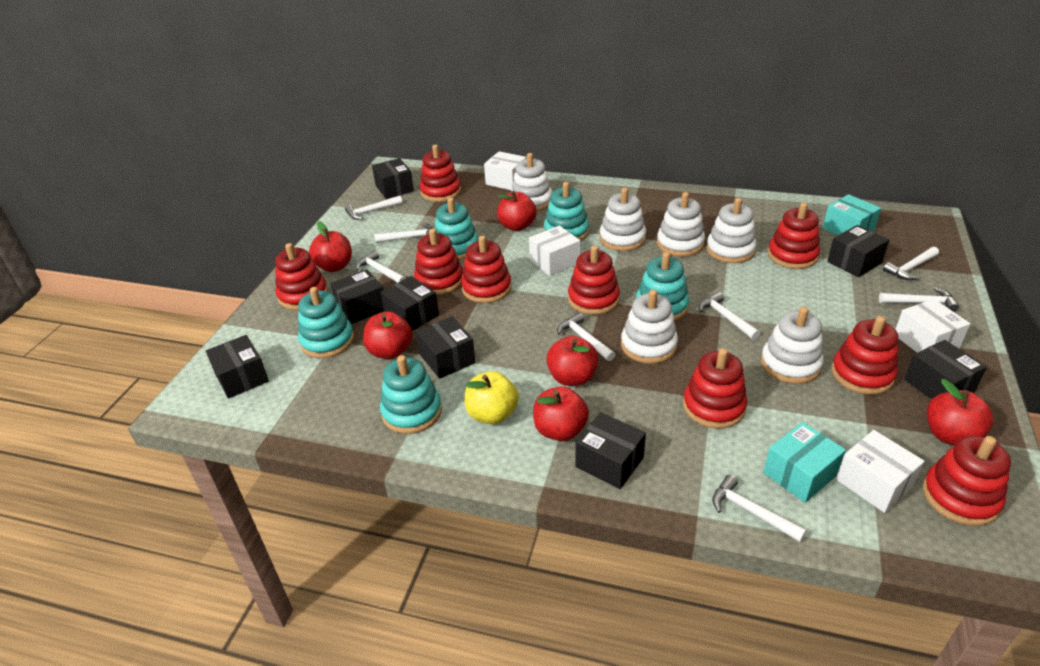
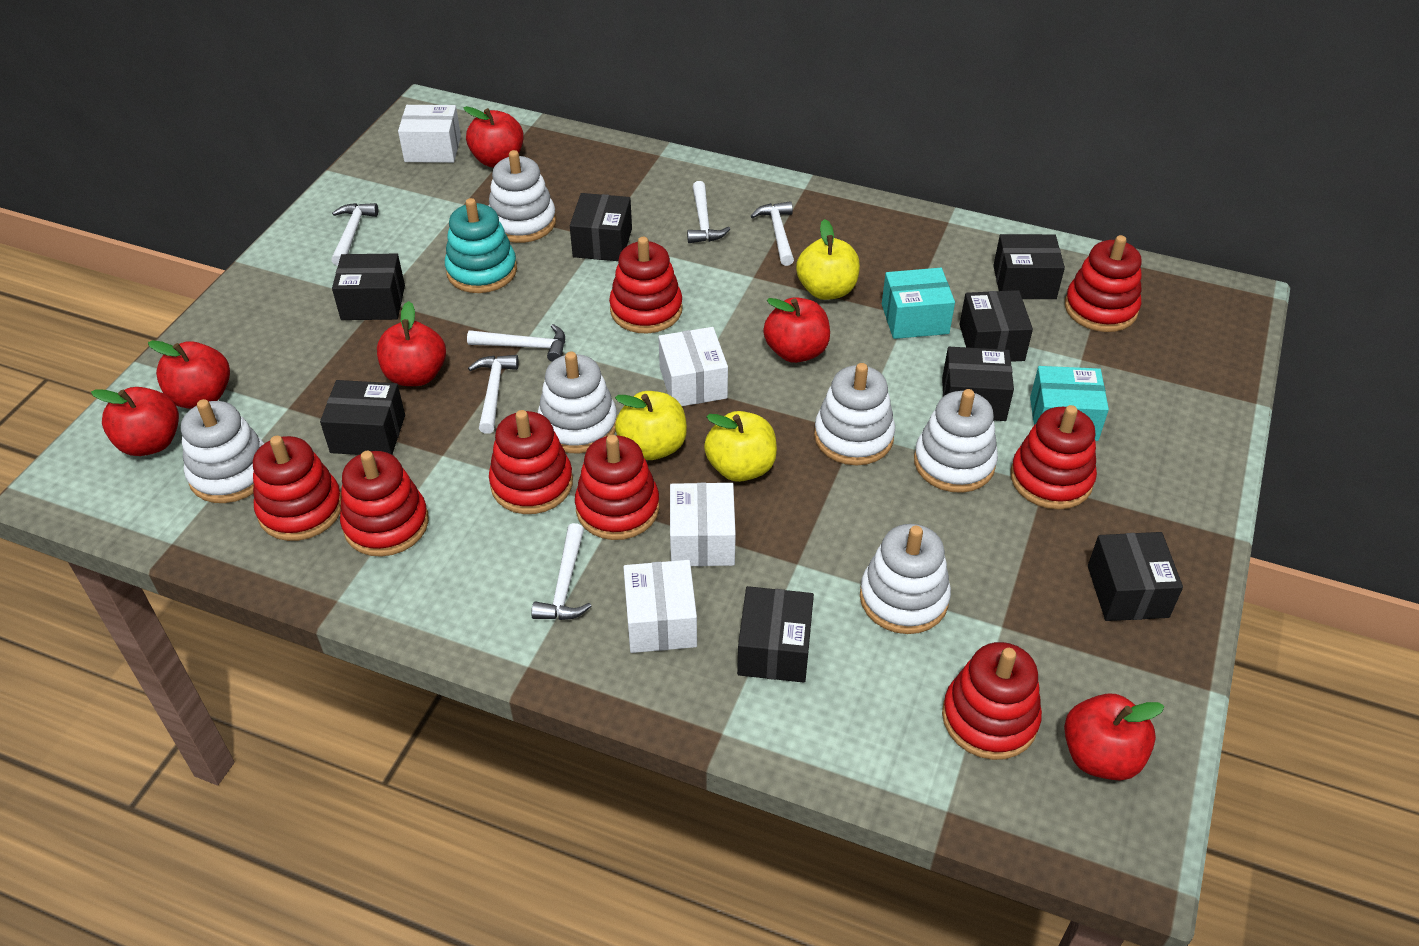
red stacking toy: [275,243,328,310] [414,229,463,295] [419,145,461,202] [461,236,511,303] [568,245,620,315] [683,348,747,429] [768,203,820,269] [831,316,899,395] [923,436,1011,526] = 9 -> [253,436,342,541] [340,451,429,557] [489,410,573,514] [575,435,659,540] [609,237,683,334] [942,642,1042,760] [1010,405,1097,510] [1065,235,1142,332] = 8
turquoise stacking toy: [298,287,354,358] [380,355,442,434] [434,197,478,260] [544,182,589,241] [636,252,689,321] = 5 -> [445,198,517,293] = 1
white hammer: [345,196,402,220] [356,251,406,283] [374,223,433,243] [557,313,616,361] [699,292,760,340] [712,475,807,542] [879,287,959,312] [883,247,939,280] = 8 -> [331,203,378,266] [467,324,565,362] [468,355,519,434] [531,523,592,620] [687,181,730,243] [751,201,794,266] = 6
yellow apple: [465,371,519,424] = 1 -> [615,391,687,460] [704,411,777,482] [796,219,860,300] = 3

